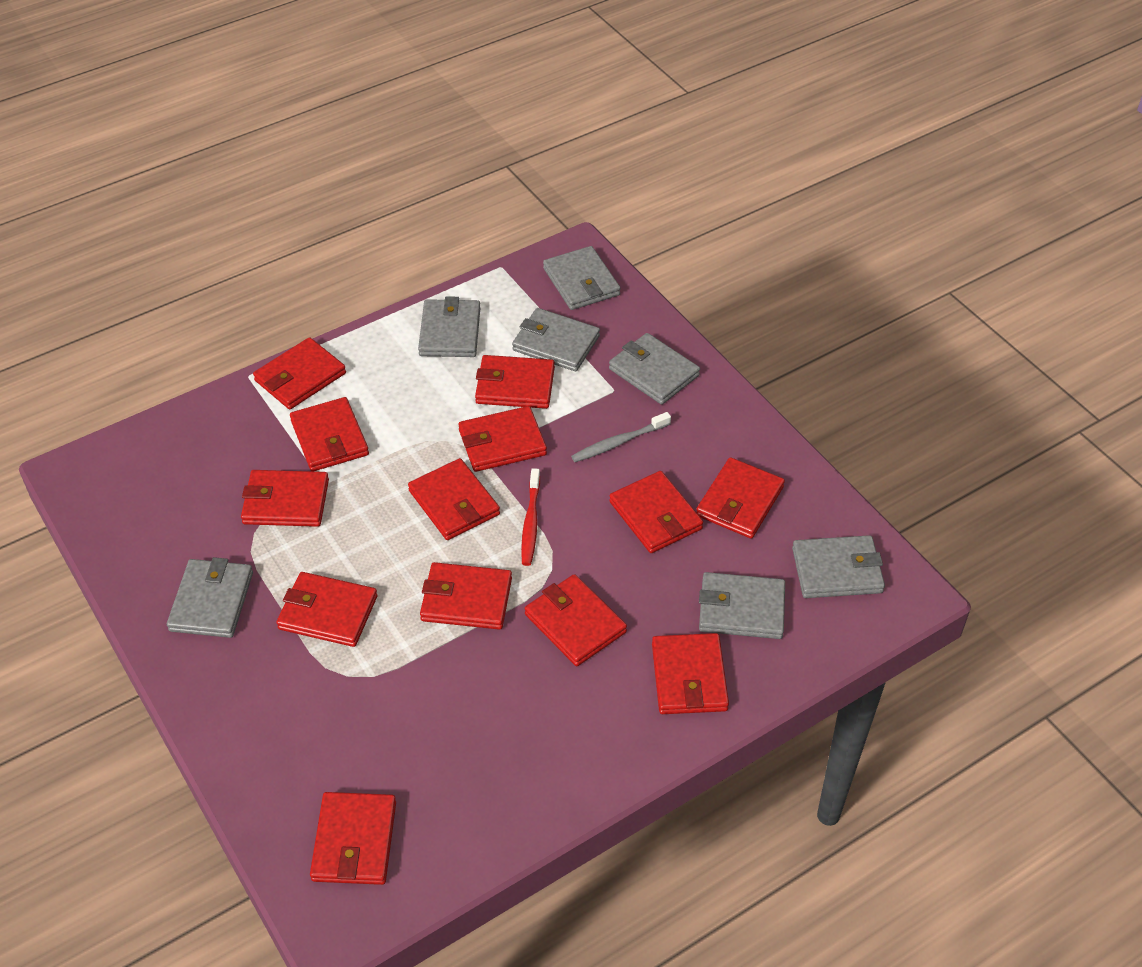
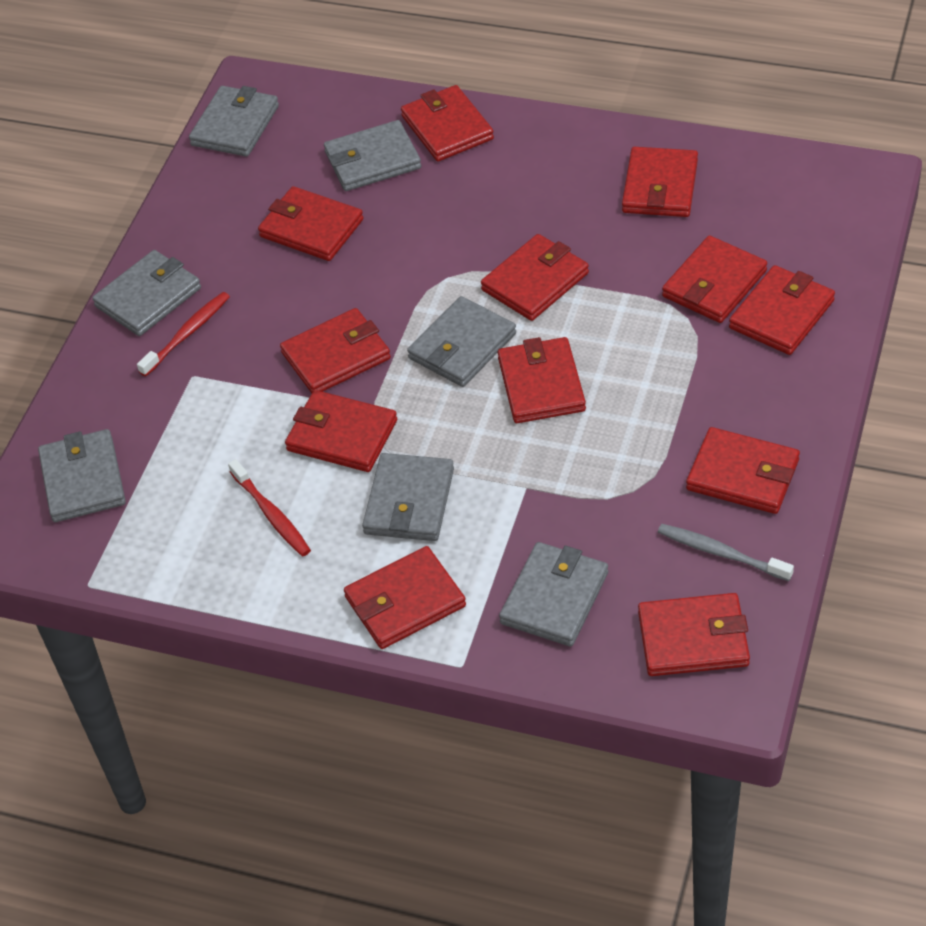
red toothbrush: [521,468,540,566] = 1 -> [137,292,230,376] [228,459,311,556] = 2
red wallet: [241,470,329,527] [253,337,346,409] [276,572,377,647] [290,397,369,471] [310,792,396,885] [408,458,500,540] [420,562,512,630] [458,406,547,472] [475,355,555,409] [525,574,627,666] [609,471,703,553] [652,633,729,714] [696,457,785,539] = 13 -> [258,186,363,261] [280,308,391,393] [285,390,397,472] [344,546,466,649] [401,85,494,161] [481,234,589,321] [498,337,586,423] [622,147,698,217] [638,593,750,676] [662,236,767,323] [686,427,800,514] [729,265,835,355] = 12

